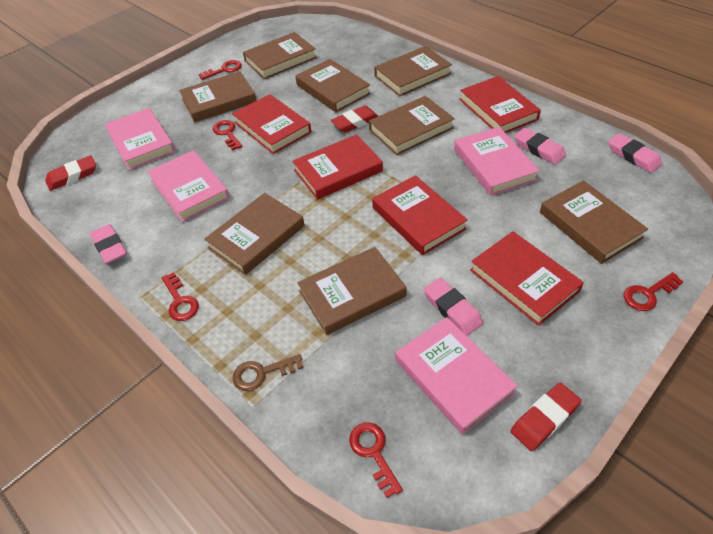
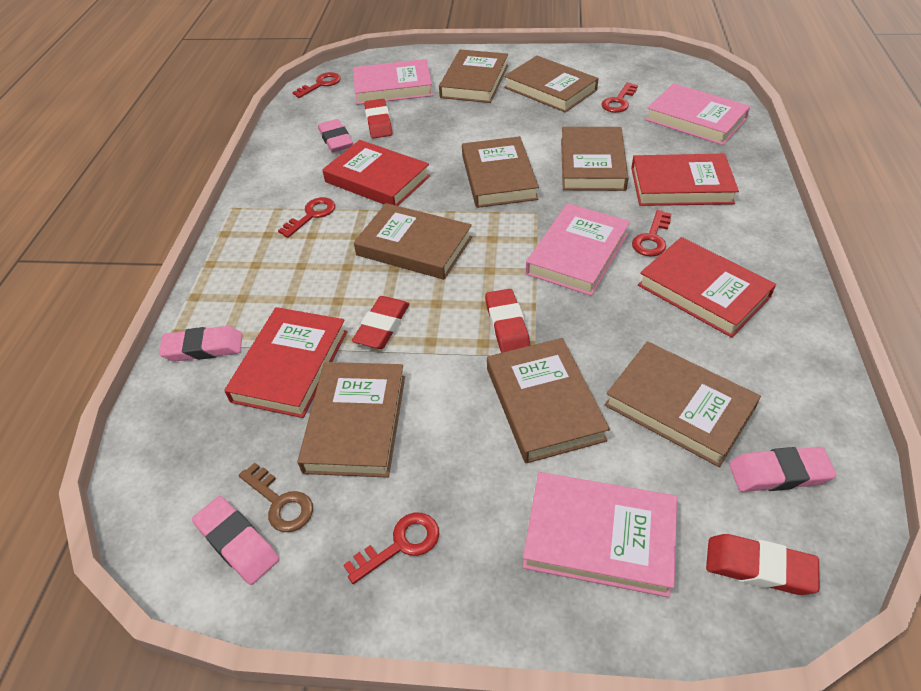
red book: [232,94,311,154] [292,134,383,200] [372,175,468,255] [459,76,541,133] [470,231,584,326] = 5 -> [224,307,347,418] [322,140,430,206] [631,154,739,206] [638,237,776,338] = 4
red eraser: [45,155,96,191] [331,105,378,133] [511,382,582,451] = 3 -> [352,296,409,349] [364,99,393,139] [485,289,531,353] [706,534,820,595] = 4

